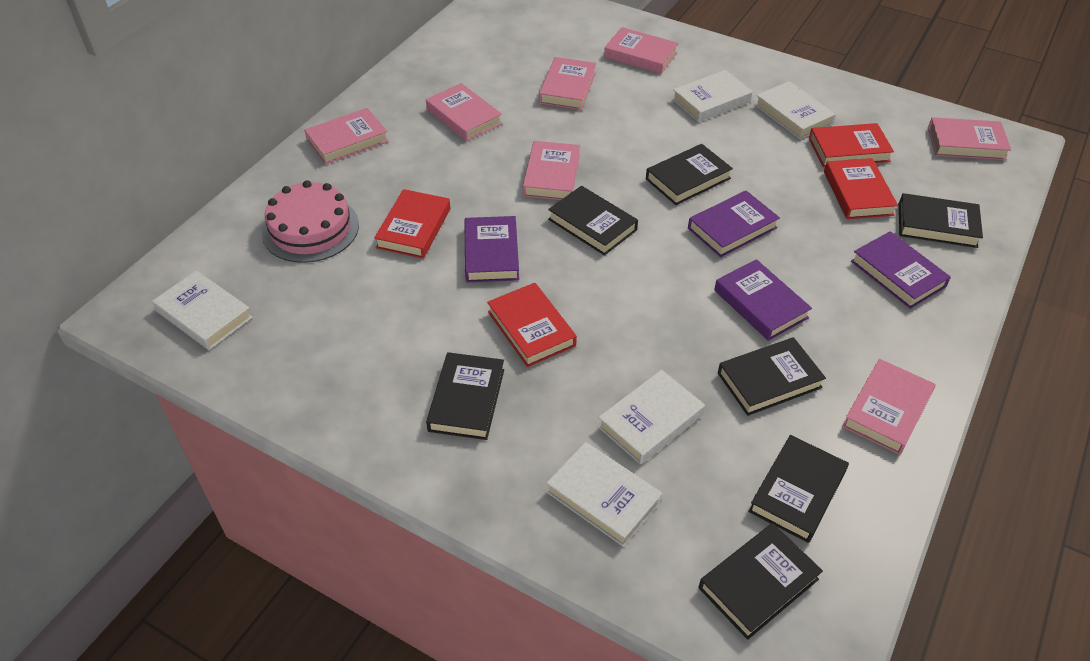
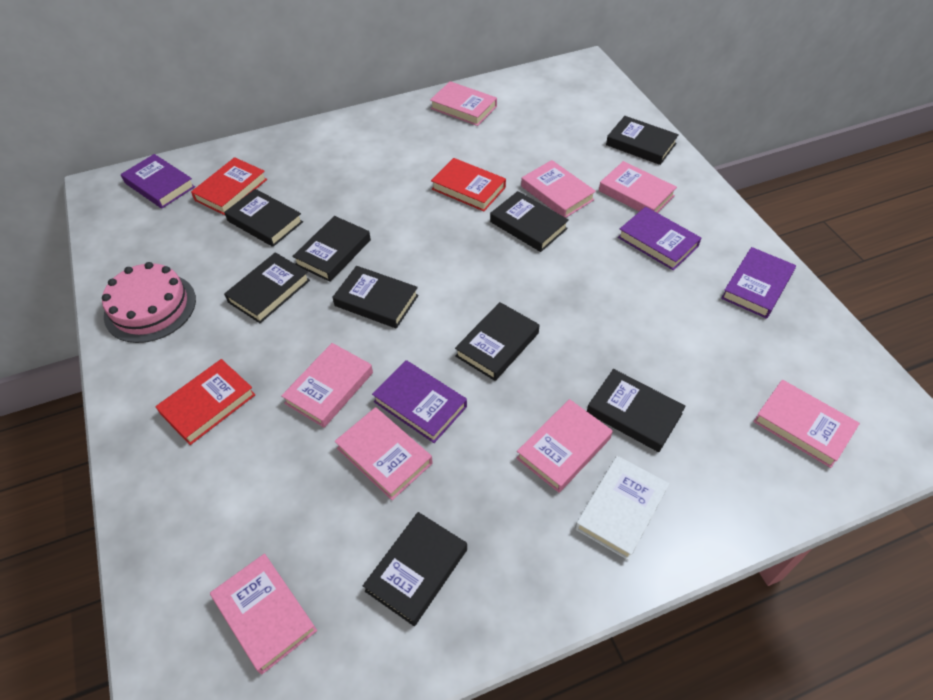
black book: [426,352,504,440] [548,186,638,256] [646,144,733,205] [699,523,823,640] [718,337,826,416] [748,435,849,543] [899,193,983,248] = 7 -> [224,189,303,247] [224,252,310,323] [292,216,371,282] [332,266,419,328] [363,512,467,626] [455,302,540,381] [490,191,569,252] [587,369,686,452] [606,116,679,165] = 9
pink book: [304,108,389,165] [426,83,502,142] [523,141,580,200] [539,57,596,110] [604,27,679,74] [842,359,936,455] [928,117,1011,160] = 7 -> [210,553,317,674] [281,343,373,428] [335,407,433,500] [430,81,497,126] [516,399,613,493] [521,160,596,218] [599,161,677,213] [753,380,860,468] = 8
red book: [374,189,451,259] [487,283,577,367] [809,123,894,167] [824,158,898,219] = 4 -> [155,359,255,445] [191,157,267,215] [431,158,506,211] = 3
white book: [152,271,253,350] [546,442,662,546] [598,370,705,464] [672,70,753,122] [755,81,836,139] = 5 -> [575,456,669,560] = 1

